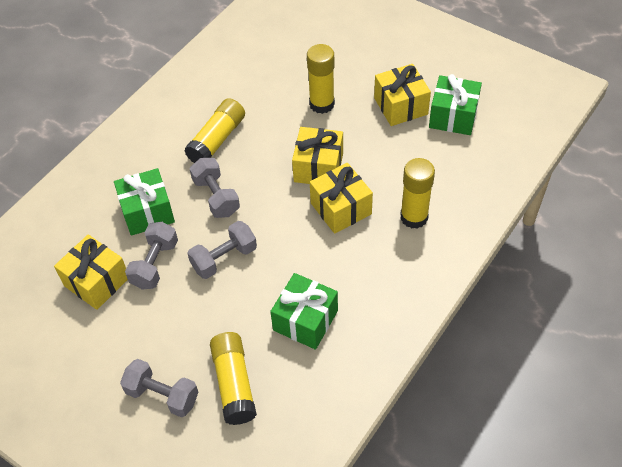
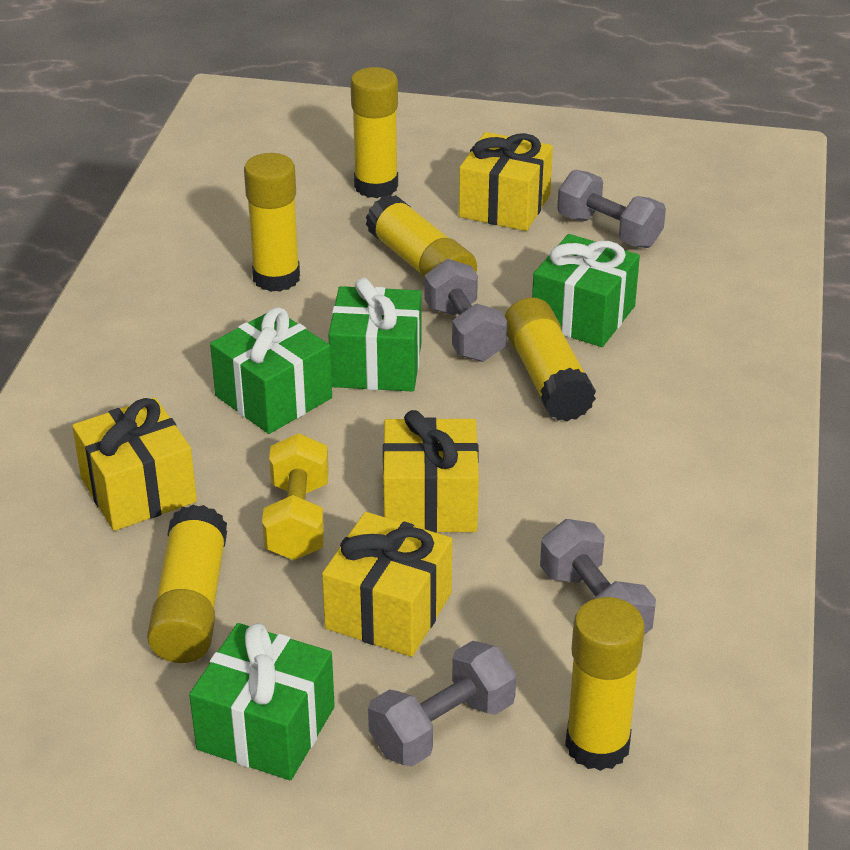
green gift: [114,168,175,236] [270,273,338,350] [429,74,482,135] = 3 -> [189,623,335,780] [210,307,332,434] [328,278,422,392] [532,234,640,347] = 4
yellow dumbbell: none = 0 -> [262,433,329,560] = 1
yellow glue stick: [184,98,245,163] [210,332,257,425] [307,44,335,114] [400,158,435,229] = 4 -> [147,504,227,663] [244,153,300,292] [350,67,398,198] [366,194,477,278] [505,297,596,422] [565,597,645,771] = 6

